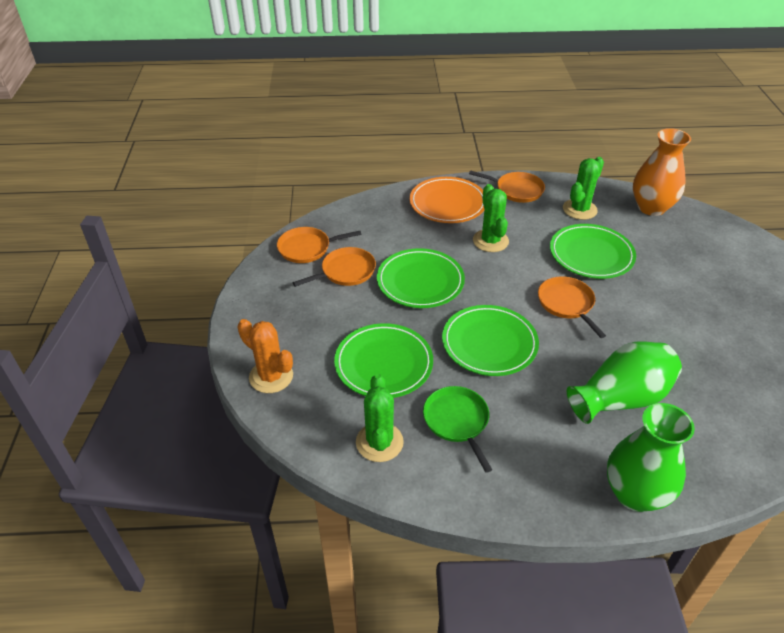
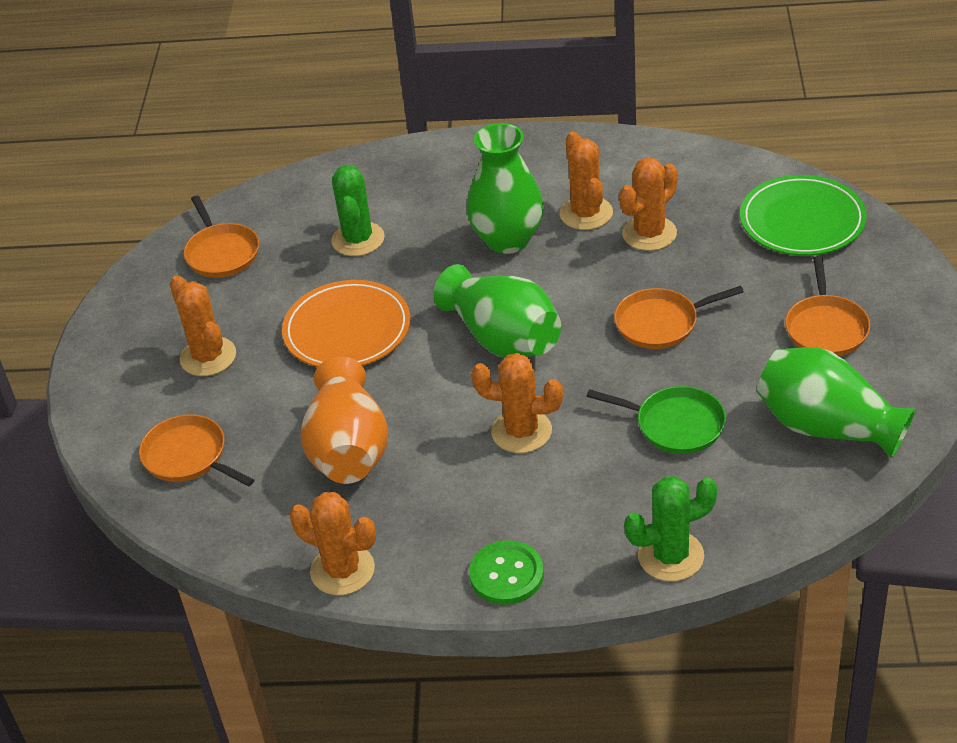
green button: none = 0 -> [469,540,544,605] = 1
green cactus: [356,374,404,462] [473,184,509,252] [563,157,604,220] = 3 -> [331,165,385,256] [624,476,718,581] = 2
green plate: [334,323,433,398] [377,248,465,308] [442,305,539,376] [550,224,636,279] = 4 -> [740,175,867,256] = 1
green vase: [567,342,682,424] [607,403,695,512] = 2 -> [434,264,561,358] [467,123,544,254] [757,347,916,459] = 3
orange cactus: [238,319,293,393] = 1 -> [170,275,236,376] [290,492,376,595] [471,353,563,453] [560,131,613,230] [619,157,678,251] = 5

